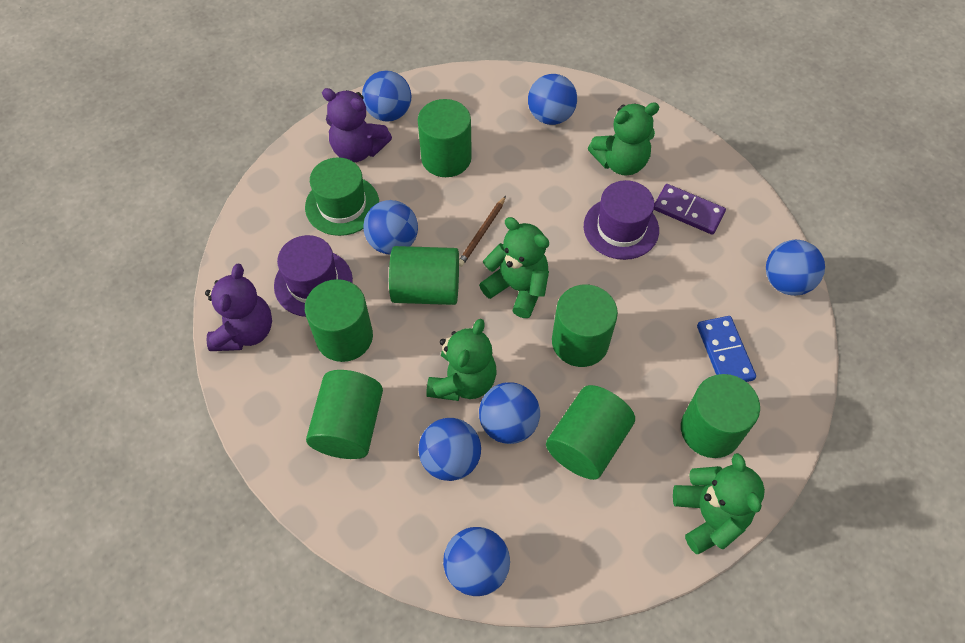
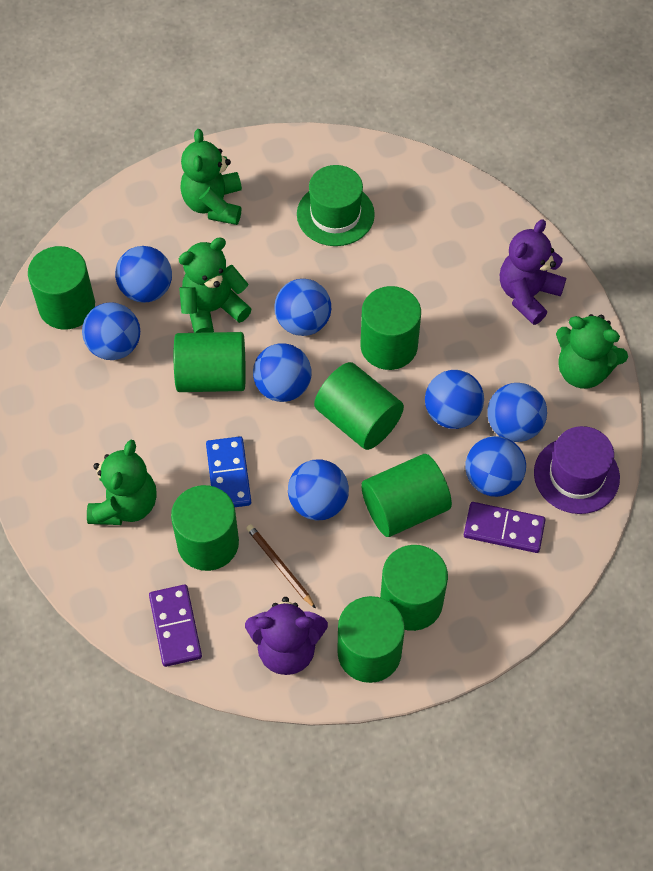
blue ball: [362,70,411,122] [363,200,418,255] [419,418,481,481] [443,527,510,596] [479,382,540,444] [528,74,577,125] [766,240,825,296] = 7 -> [82,302,140,360] [115,246,172,303] [253,343,311,402] [274,279,331,336] [288,459,349,520] [425,370,484,429] [465,436,526,497] [487,383,547,442] = 8
green cylinder: [305,279,373,362] [306,370,383,459] [389,246,459,305] [418,99,472,177] [546,385,635,480] [552,285,618,367] [681,374,760,458] = 7 -> [28,246,95,330] [171,485,239,571] [174,332,246,392] [314,362,404,450] [337,596,405,683] [360,286,421,370] [361,454,452,537] [380,545,448,631] = 8
purple domino: [654,184,726,235] = 1 -> [149,585,202,667] [464,502,545,553] = 2
purple hat: [274,235,353,317] [584,180,659,260] = 2 -> [534,426,620,514] = 1

